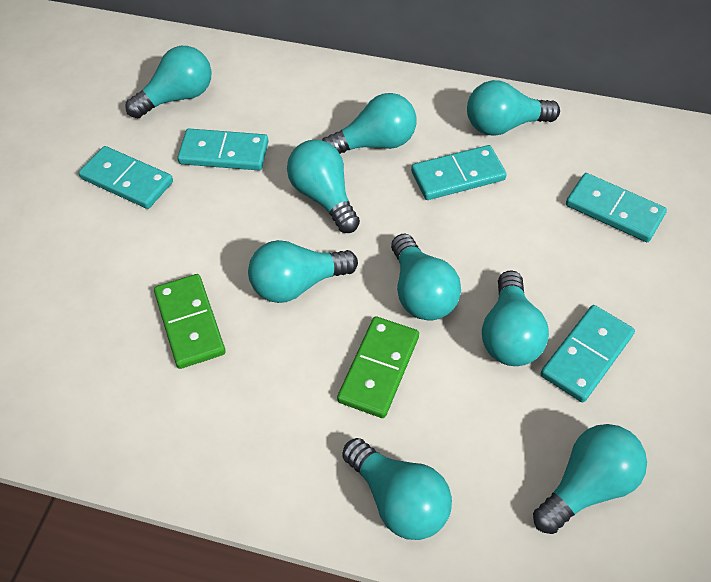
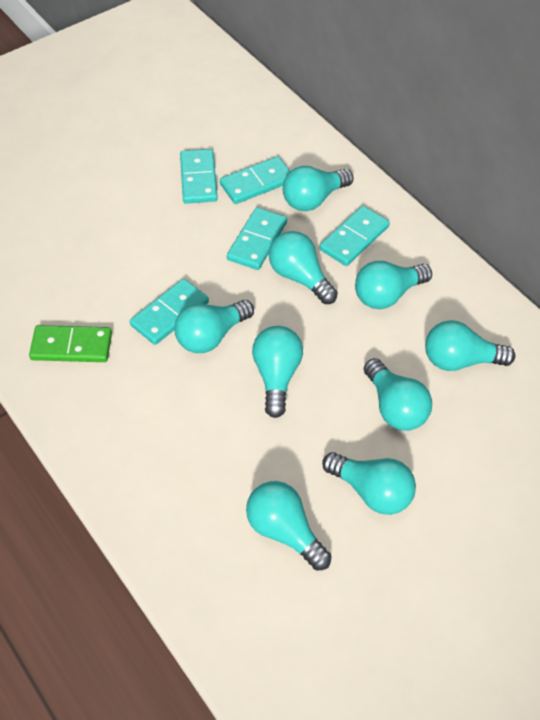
green domino: [154,274,226,369] [337,317,419,418] = 2 -> [29,325,112,362] = 1

